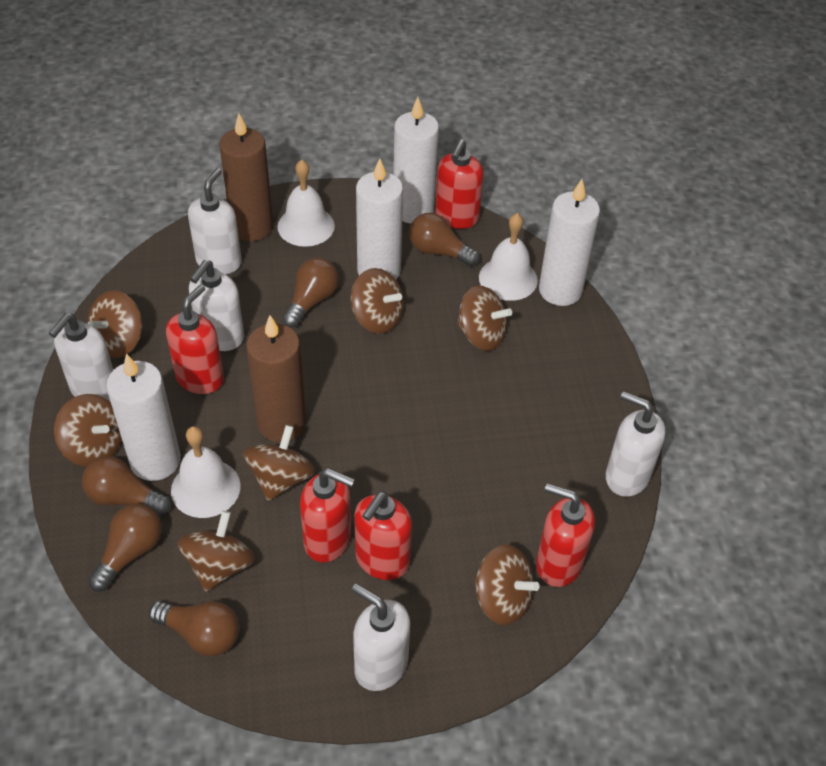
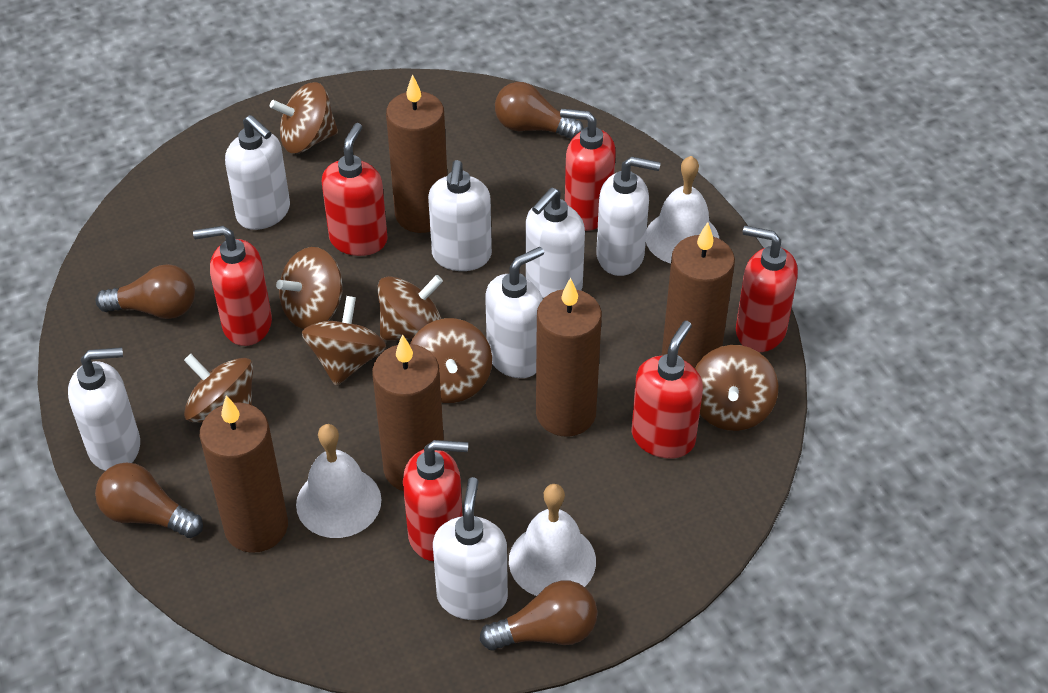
brown candle: [219,113,273,241] [246,315,306,442] = 2 -> [199,395,288,553] [372,334,445,491] [386,74,447,233] [536,277,602,437] [661,222,735,368] = 5
brown light bulb: [82,456,172,515] [88,503,162,592] [149,601,239,656] [282,258,339,328] [409,213,480,267] = 5 -> [95,463,203,538] [96,264,195,319] [480,581,597,650] [495,82,584,140] = 4
red soap dispenser: [166,284,224,394] [300,468,355,563] [354,491,412,580] [435,139,484,229] [536,484,595,587] = 5 -> [193,226,272,346] [322,123,388,256] [403,440,468,561] [560,109,616,231] [632,321,703,459] [736,226,798,352] = 6
white candle: [106,353,181,481] [356,158,403,280] [393,97,439,224] [539,179,600,306] = 4 -> none = 0
white soap dispenser: [49,313,113,401] [188,168,241,274] [189,260,244,351] [352,584,410,691] [606,391,665,497] = 5 -> [68,347,140,471] [225,115,290,230] [428,160,492,271] [433,477,508,620] [485,247,544,378] [526,188,585,298] [596,157,660,276] = 7

